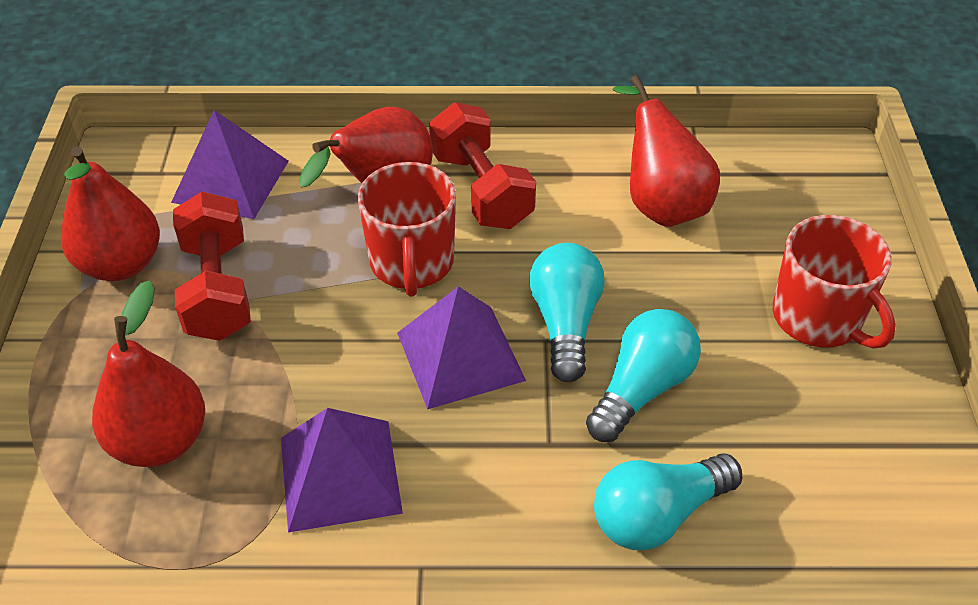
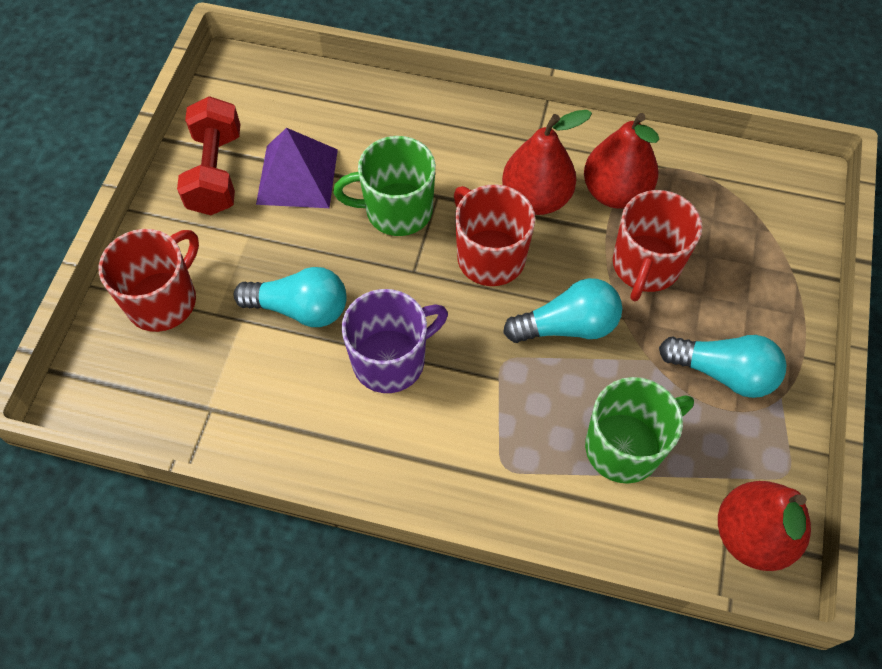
green mug: none = 0 -> [333,136,436,236] [585,377,694,484] = 2
purple mug: none = 0 -> [342,289,448,393] = 1
purple pyramid: [171,110,289,219] [281,408,403,533] [397,286,526,409] = 3 -> [256,128,338,208] = 1
red dumbbell: [173,191,251,341] [429,102,536,229] = 2 -> [177,96,240,215] = 1
red mug: [358,162,456,297] [773,215,896,349] = 2 -> [99,229,199,332] [454,185,535,286] [613,190,702,301] = 3
red pear: [61,146,160,281] [92,280,205,467] [299,107,433,187] [613,75,720,227] = 4 -> [502,110,592,215] [584,113,659,209] [718,481,811,571] = 3

